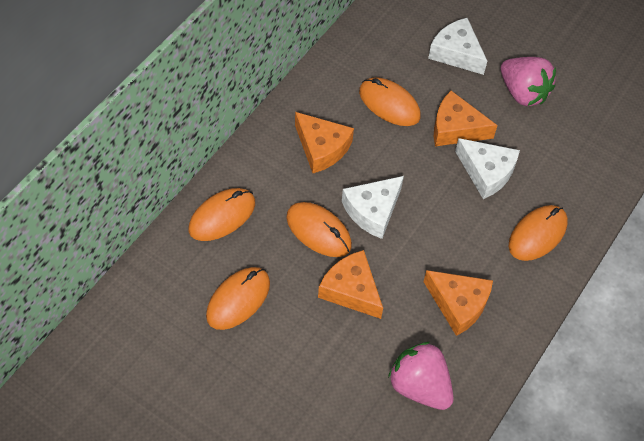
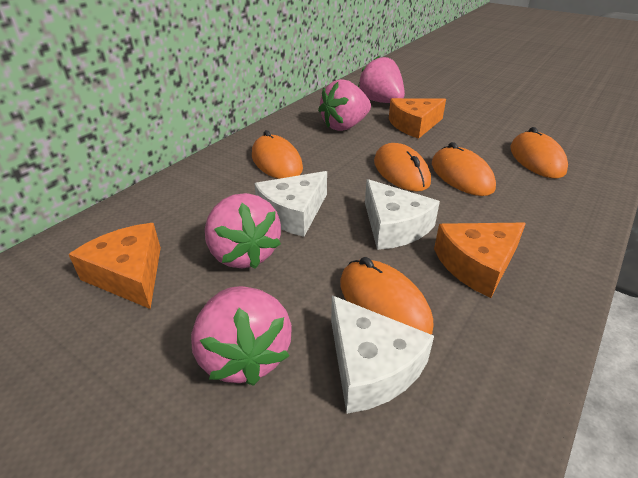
orange cheese: [295,112,354,173] [318,250,383,319] [423,270,493,336] [434,91,498,146] = 4 -> [68,223,161,309] [389,98,446,139] [434,223,526,298] = 3
pink strawberry: [388,342,454,410] [501,57,556,106] = 2 -> [191,286,292,386] [205,193,281,269] [318,79,371,131] [358,56,405,103] = 4

